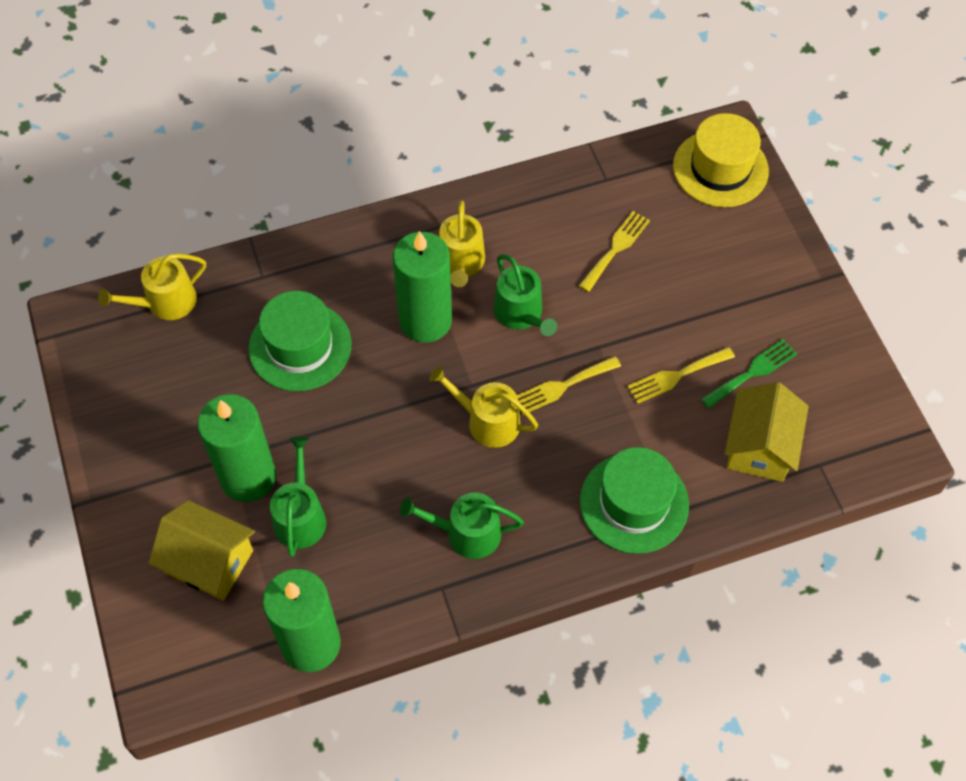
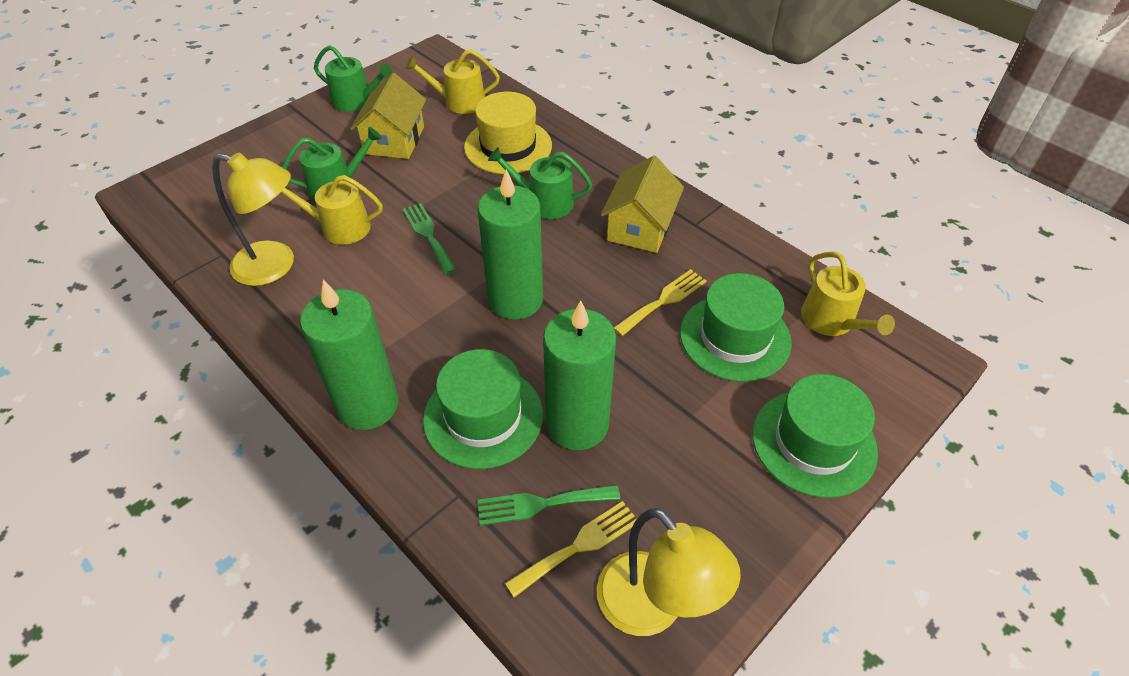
green fork: [701,339,797,409] = 1 -> [403,203,457,275] [477,485,620,526] = 2
green hat: [248,291,351,391] [580,447,689,554] = 2 -> [423,349,543,469] [680,273,792,382] [752,374,878,498] = 3
yellow fork: [517,356,621,415] [579,211,650,292] [627,347,735,404] = 3 -> [505,501,637,598] [614,269,707,336] = 2
yellow lamp: none = 0 -> [212,153,294,286] [597,508,741,636] = 2

